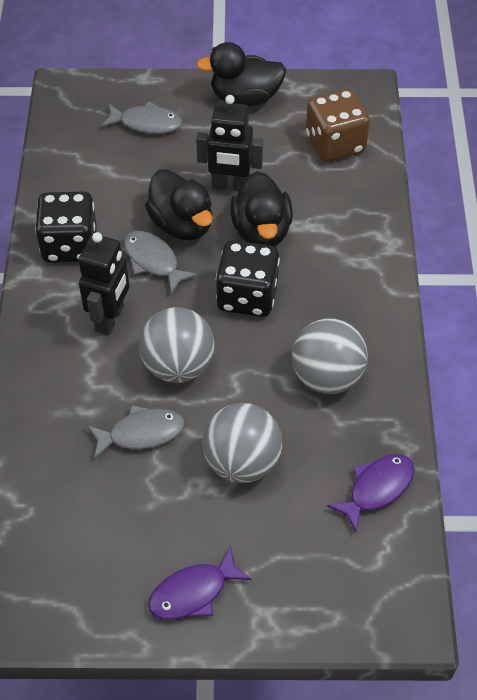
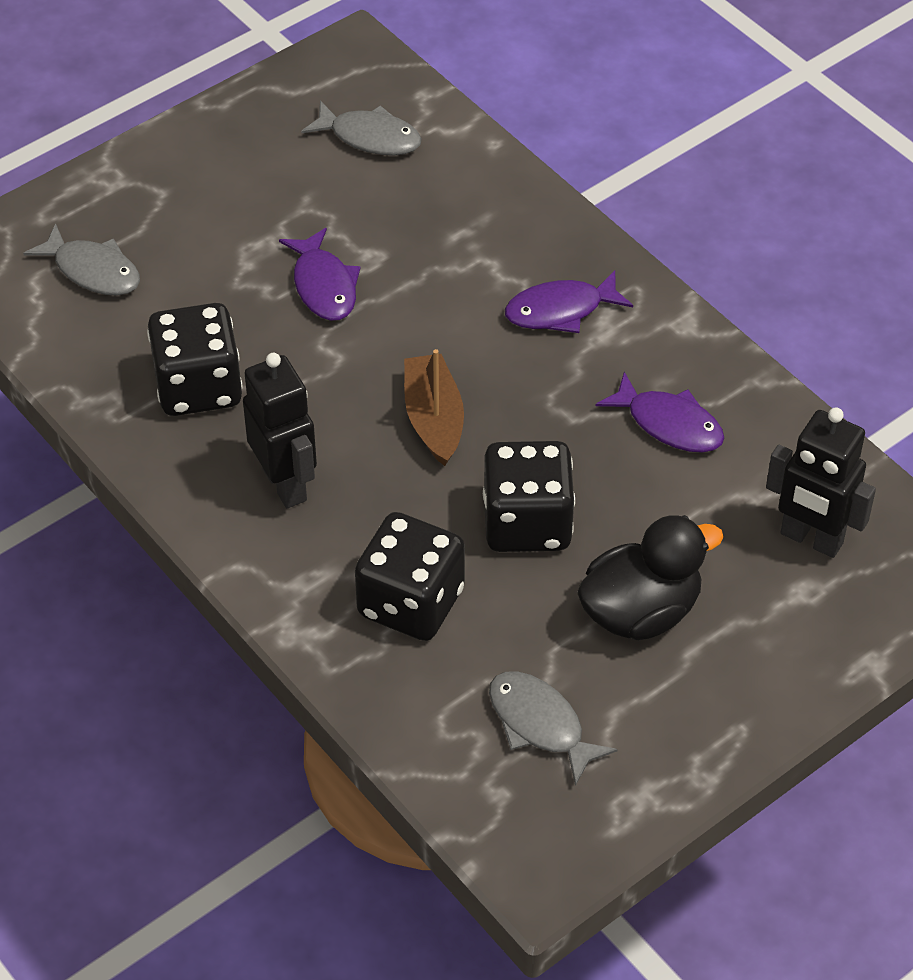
black dice: [35,191,97,263] [216,240,280,317] = 2 -> [147,303,243,416] [355,512,465,641] [483,441,575,552] = 3
black duck: [145,169,213,240] [196,42,286,107] [230,171,293,247] = 3 -> [577,515,724,640] = 1
brown boat: none = 0 -> [404,349,464,466] = 1
brown dice: [306,89,370,162] = 1 -> none = 0
grey ball: [139,307,215,383] [203,403,282,483] [292,318,368,394] = 3 -> none = 0
purple fish: [148,546,252,619] [327,454,414,532] = 2 -> [279,228,361,321] [505,270,633,333] [596,372,724,453] = 3

